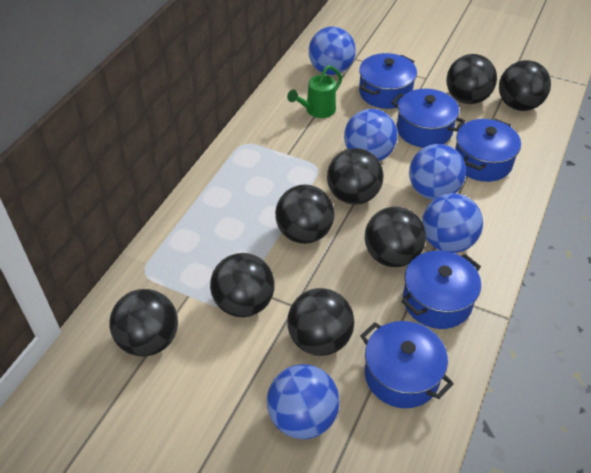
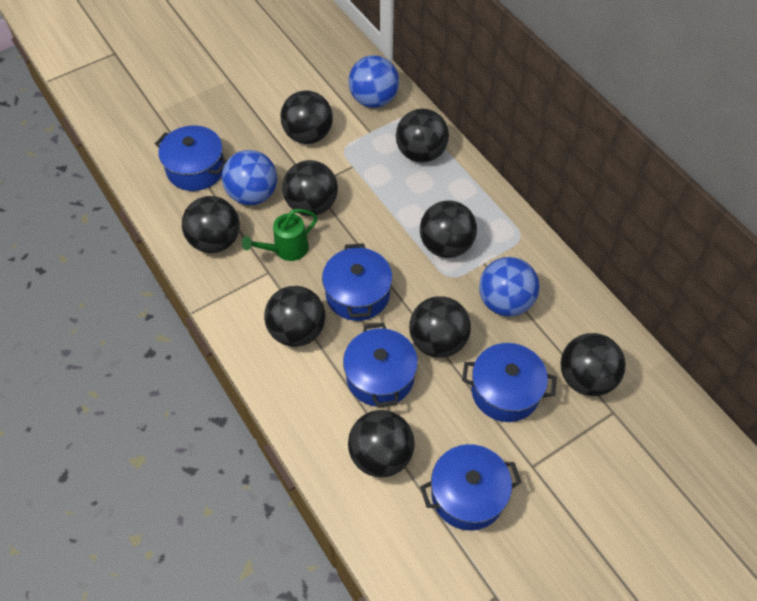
black ball: [109,289,178,357] [210,253,275,317] [275,184,334,244] [287,288,354,356] [327,148,384,205] [365,206,426,267] [446,54,497,104] [499,60,551,111] = 8 -> [182,196,240,253] [264,286,326,347] [280,90,333,144] [282,160,338,216] [348,410,415,477] [396,109,449,163] [409,296,471,358] [420,200,477,258] [560,333,626,396] = 9
blue ball: [267,364,340,439] [309,26,356,75] [344,109,398,161] [409,144,466,200] [422,193,483,253] = 5 -> [222,150,277,205] [349,55,399,108] [479,257,540,317] = 3

